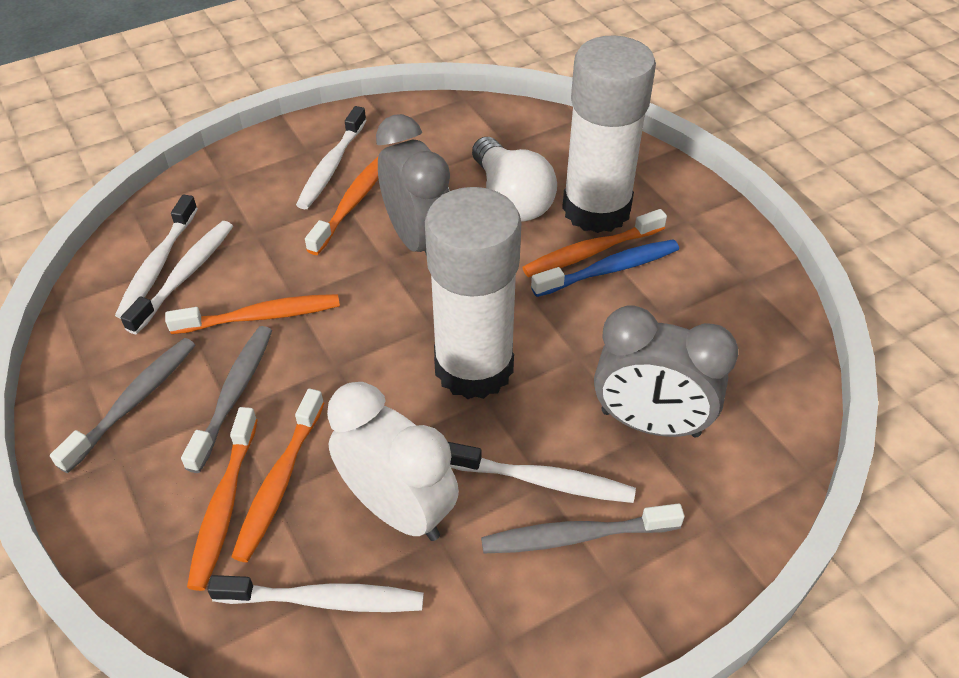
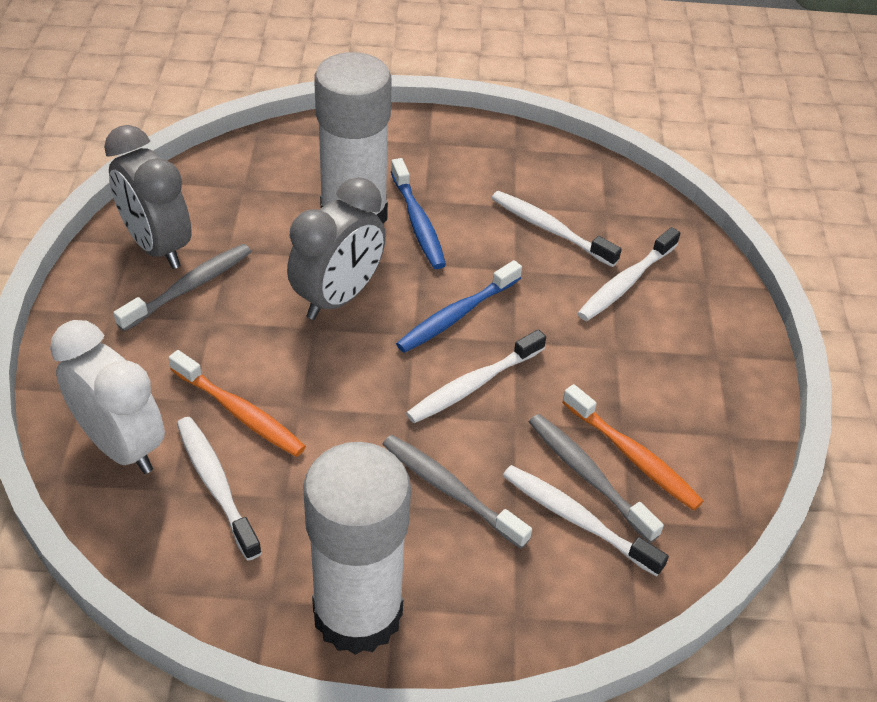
blue toothbrush: [531,240,679,297] = 1 -> [391,158,446,269] [396,260,522,353] = 2
orange toothbrush: [165,294,340,334] [187,407,258,591] [231,389,324,562] [305,157,379,255] [522,209,667,277] = 5 -> [169,350,306,457] [562,384,703,511] = 2
white light bulb: [472,137,557,221] = 1 -> none = 0

